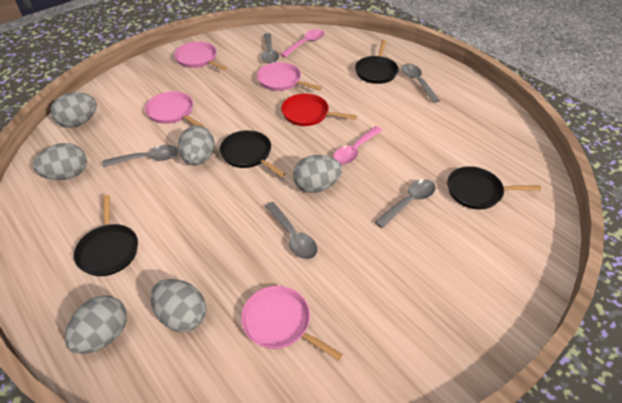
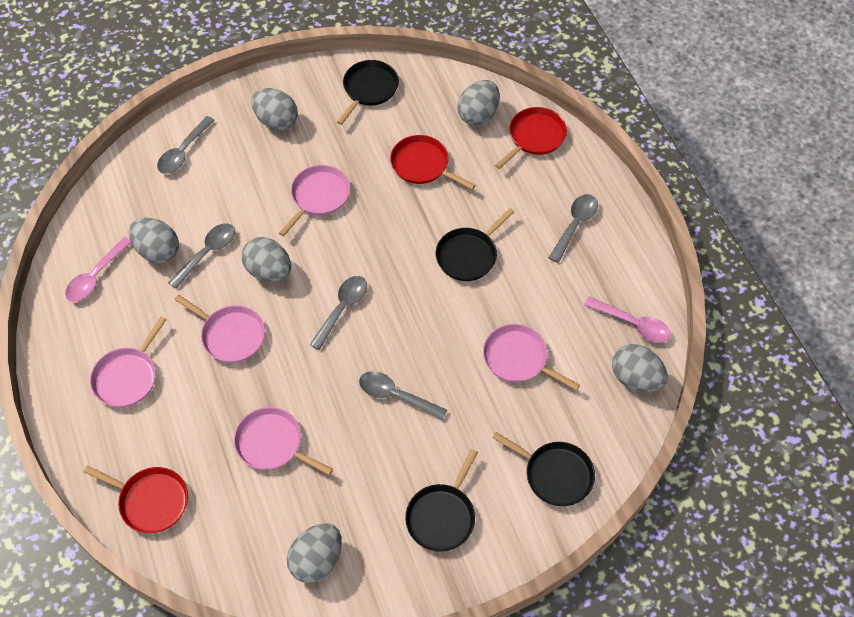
pink pan: [145,91,204,127] [174,42,227,71] [241,286,343,361] [257,62,322,91] = 4 -> [90,316,167,407] [174,295,265,363] [234,407,333,475] [279,165,350,236] [483,324,580,390] = 5
red pan: [281,93,357,126] = 1 -> [83,466,188,533] [390,135,476,190] [495,107,567,169] = 3

